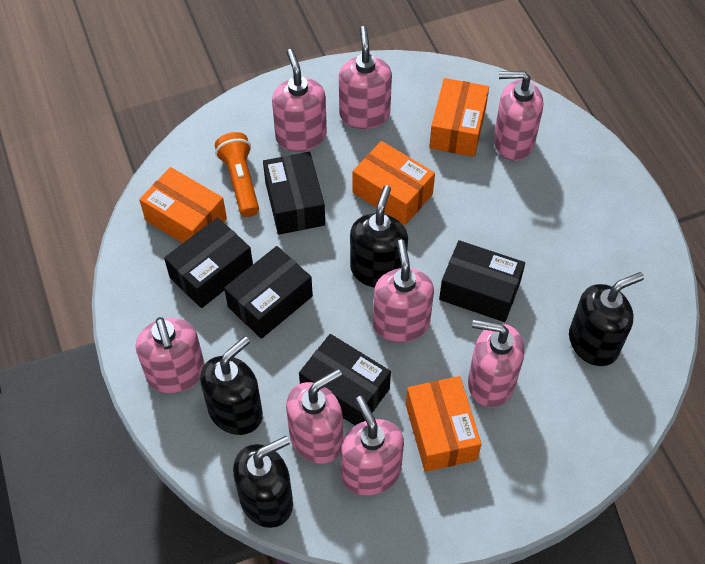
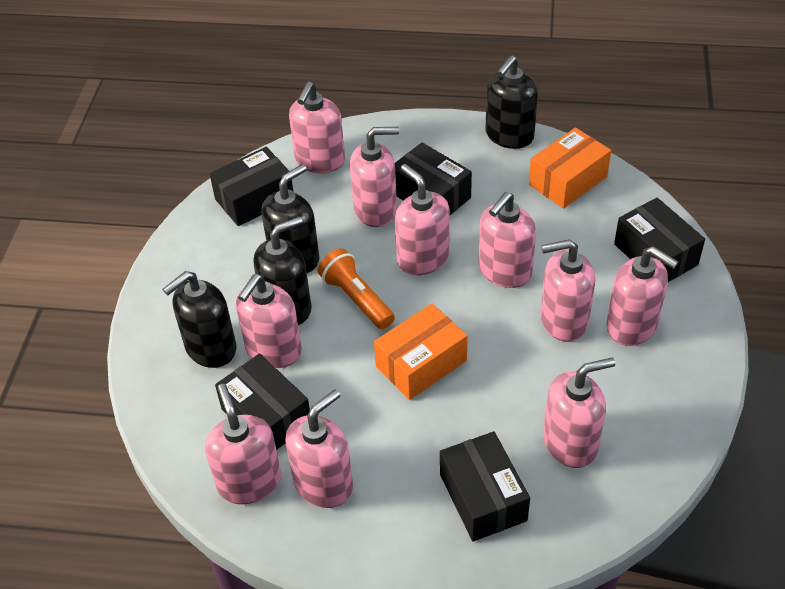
orange box: [139,167,227,243] [353,141,435,225] [406,376,482,472] [429,78,489,157] = 4 -> [374,304,468,400] [529,127,611,208] = 2
pink soap dispenser: [136,317,205,394] [272,49,327,152] [286,369,343,464] [339,26,392,129] [340,396,404,496] [373,240,434,343] [468,319,524,408] [493,71,543,161] = 8 -> [205,384,281,504] [236,274,302,368] [285,389,353,508] [289,82,345,173] [350,127,399,227] [395,164,450,275] [478,192,536,288] [540,239,595,342] [543,357,616,468] [606,246,678,346] = 10

